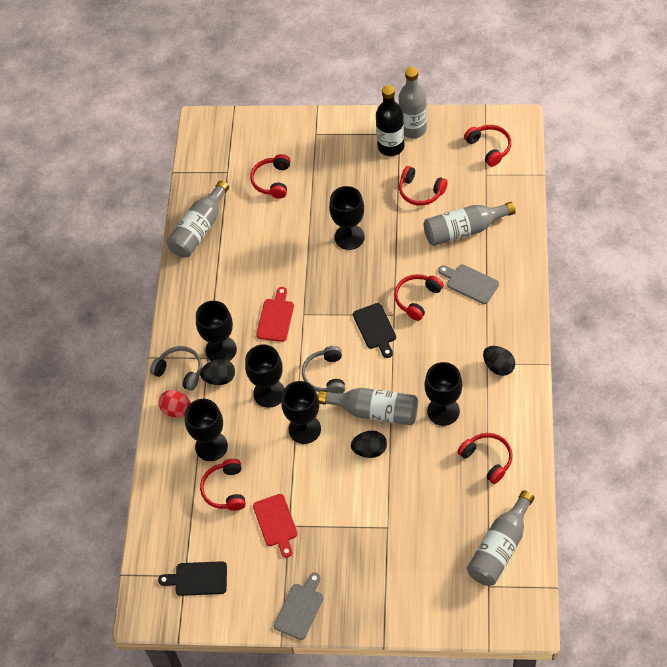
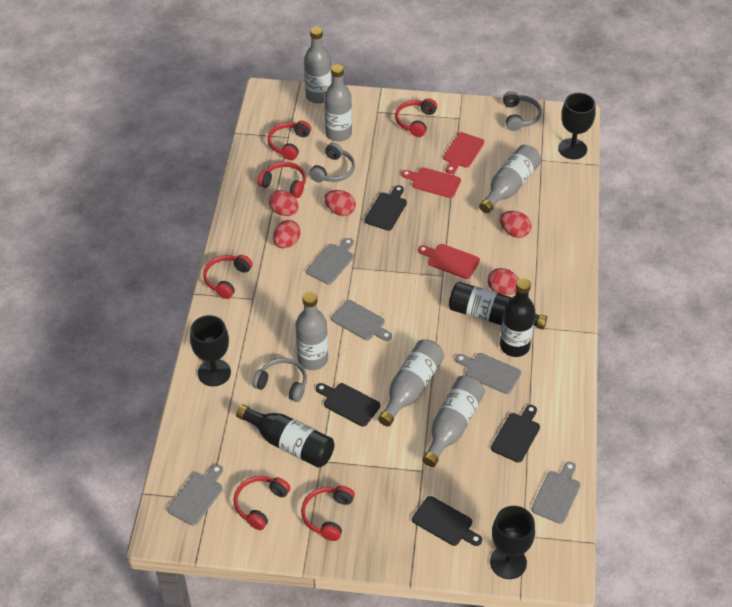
black bottle: [376,85,404,156] = 1 -> [236,404,334,468] [449,282,547,329] [500,278,535,357] = 3
black cutting board: [158,561,227,596] [353,303,396,358] = 2 -> [316,383,380,427] [365,185,407,231] [412,496,482,546] [491,405,540,462] = 4
black egg: [200,359,235,385] [351,431,387,458] [483,346,515,376] = 3 -> none = 0
black goblet: [185,399,228,461] [196,301,237,361] [245,344,285,408] [281,381,321,444] [329,186,365,250] [424,362,462,426] = 6 -> [190,315,231,386] [490,506,535,579] [558,93,596,159] = 3
grey bottle: [167,180,229,258] [318,388,418,425] [399,67,427,139] [423,202,516,246] [467,490,534,586] = 5 -> [295,292,328,370] [304,27,331,104] [324,64,352,142] [378,339,444,426] [422,376,485,467] [479,145,541,213] = 6
grey cutting board: [274,572,324,640] [438,264,499,304] = 2 -> [167,464,223,526] [306,238,354,284] [331,300,392,341] [455,353,521,394] [531,462,580,524] = 5
grey headphones: [150,346,202,391] [302,346,345,393] = 2 -> [252,358,307,402] [309,143,355,182] [503,91,542,131] = 3
red cutting board: [253,494,298,558] [256,287,294,342] = 2 -> [401,167,461,198] [418,244,480,279] [443,132,484,174] = 3
red egg: [158,390,191,417] = 1 -> [269,190,299,216] [273,220,300,248] [324,190,356,216] [488,268,519,295] [500,211,532,238] = 5

